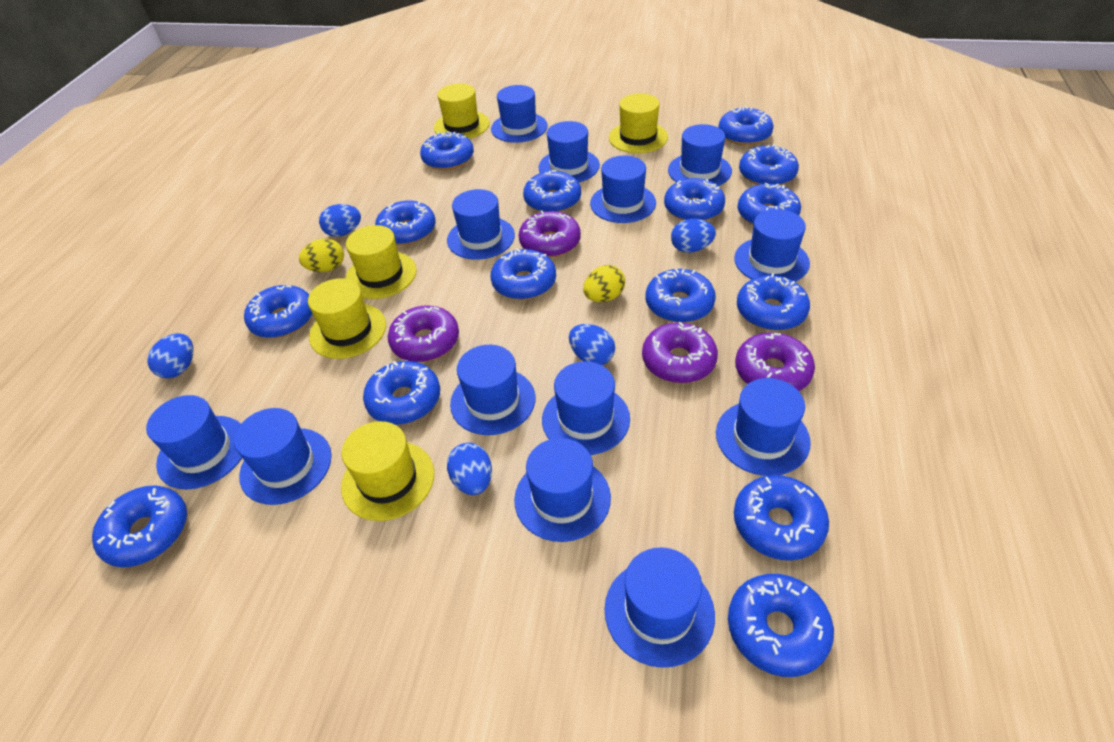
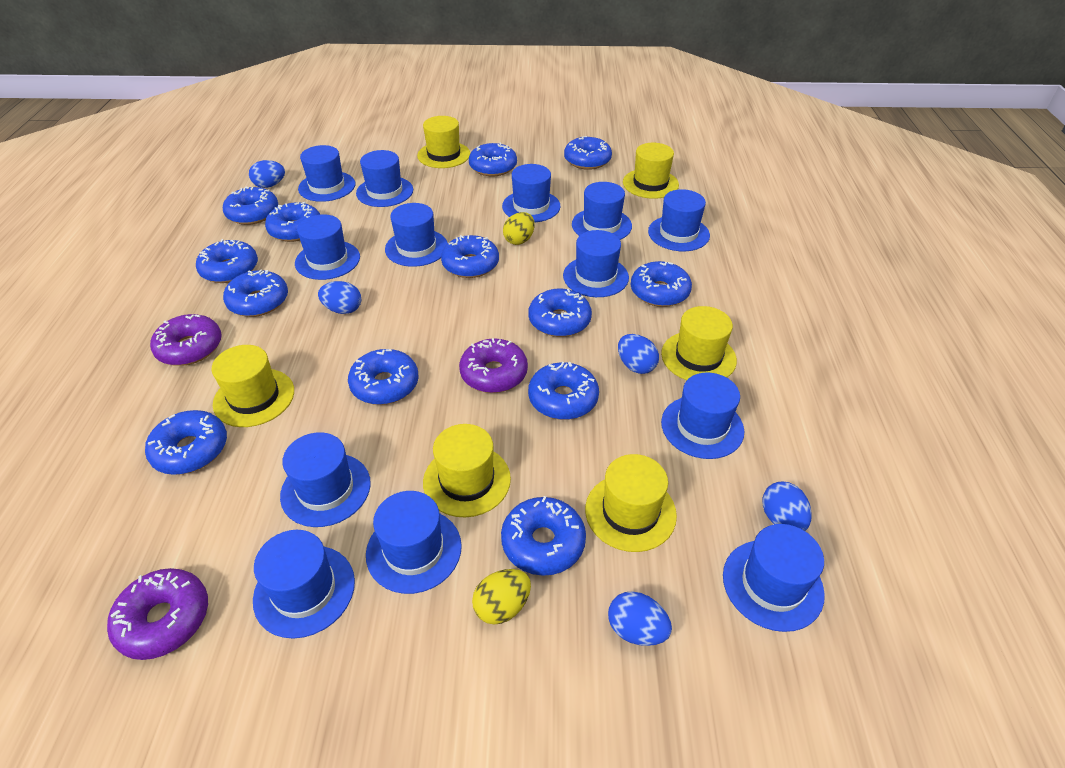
blue donut: [92,485,187,567] [244,285,313,338] [363,361,440,425] [375,201,436,245] [420,132,474,170] [490,249,556,300] [523,170,581,212] [646,268,716,323] [664,178,725,221] [718,106,774,145] [728,574,834,677] [734,475,829,561] [737,182,801,225] [737,273,810,331] [739,144,799,185] = 15 -> [145,410,227,475] [196,239,258,283] [223,186,279,225] [223,270,288,317] [265,202,320,242] [348,349,419,405] [441,235,499,278] [469,143,517,177] [501,496,586,576] [528,362,599,420] [529,289,592,337] [564,136,612,170] [631,261,692,307] = 13
purple donut: [388,305,459,362] [519,210,581,258] [642,322,718,383] [735,333,815,391] = 4 -> [107,568,208,660] [150,314,222,366] [459,338,528,393] = 3
yellow hat: [308,278,386,359] [341,421,434,521] [345,225,417,299] [434,83,490,139] [609,93,668,153] = 5 -> [211,345,294,427] [417,116,470,168] [423,424,511,517] [585,454,677,552] [623,143,679,199] [661,306,737,380] = 6

